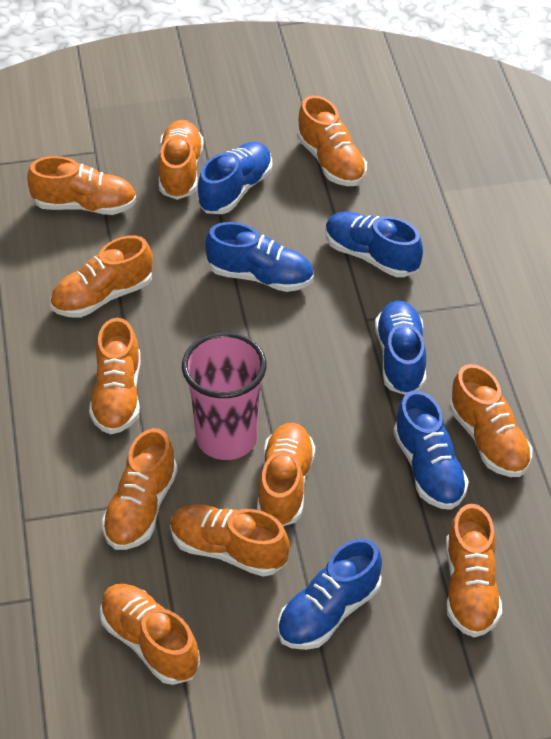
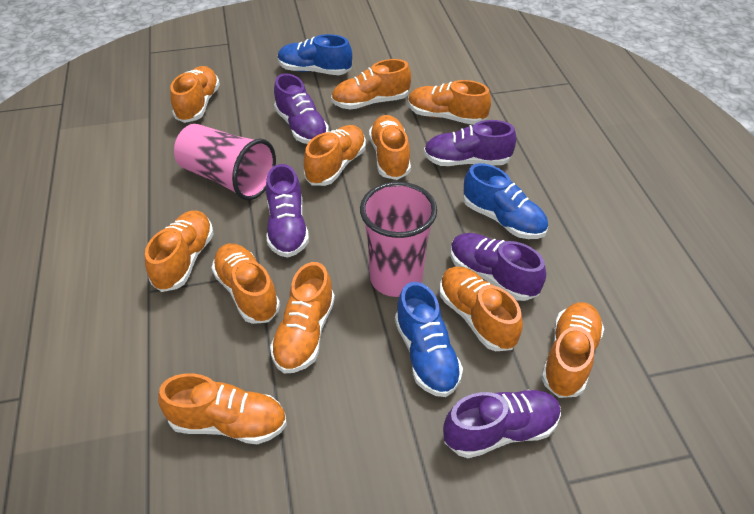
blue shoe: [197,142,272,214] [205,222,314,292] [278,538,382,650] [325,212,423,277] [375,300,426,395] [393,390,469,510] = 6 -> [278,34,352,75] [395,282,463,397] [463,163,548,239] = 3
pink cup: [182,332,267,460] = 1 -> [174,124,276,200] [360,182,437,297] = 2
purple shoe: none = 0 -> [266,164,309,258] [274,73,329,144] [424,120,516,166] [443,390,561,458] [450,233,546,301] = 5

